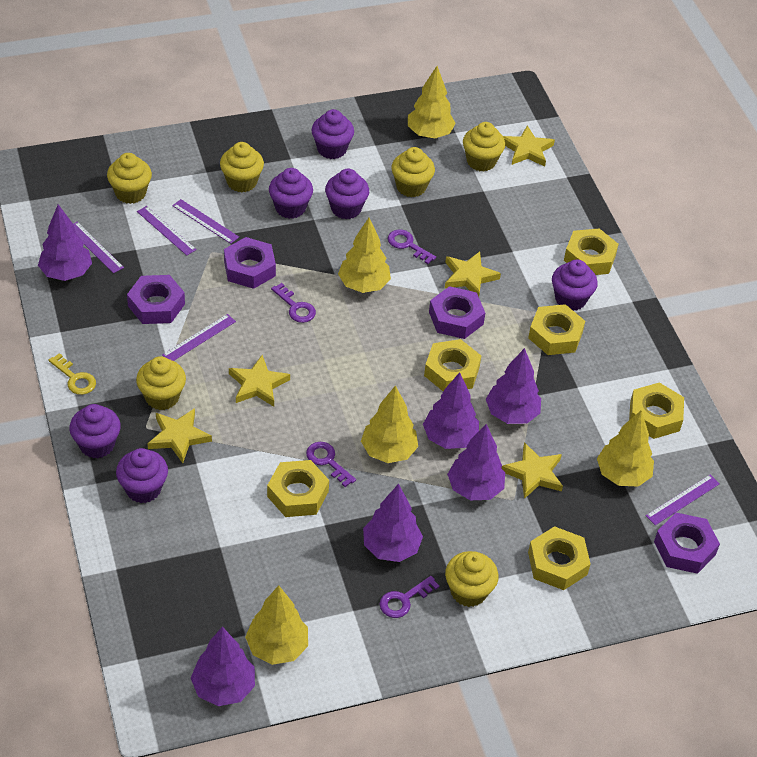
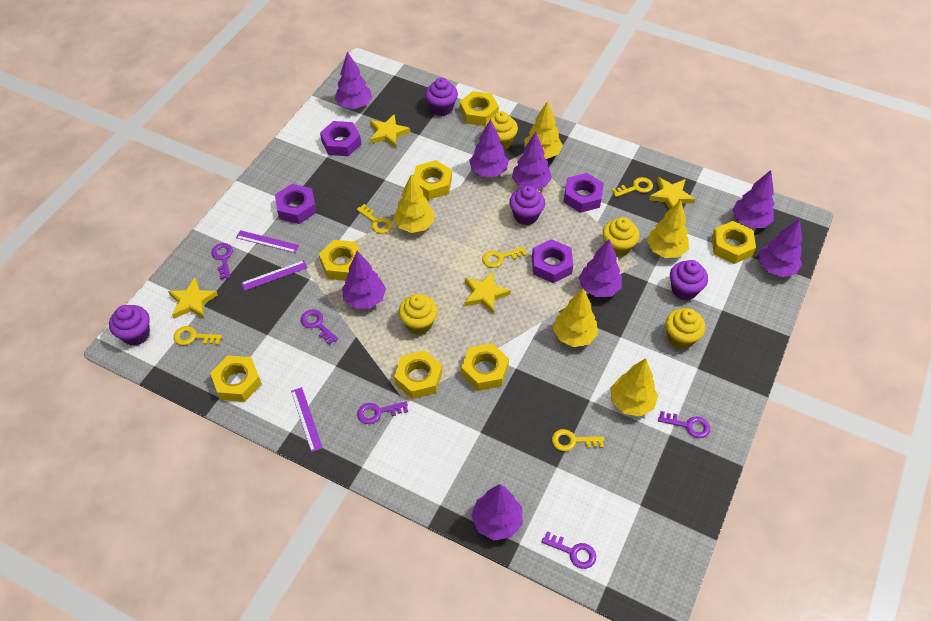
purple cupcake: [69,404,121,458] [116,448,168,503] [269,168,313,219] [311,109,354,159] [325,169,369,219] [552,259,598,311] = 6 -> [109,305,150,346] [425,78,458,116] [509,186,545,225] [670,260,708,301] = 4
purple key: [271,283,316,323] [306,442,356,487] [380,576,439,618] [388,230,436,264] = 4 -> [211,243,233,279] [301,310,338,345] [357,401,408,424] [541,531,596,569] [658,411,710,438] = 5
purple ruler: [73,222,124,273] [137,206,197,256] [162,314,236,361] [172,199,239,244] [646,475,720,525] = 5 -> [236,230,299,253] [241,260,307,291] [291,387,323,452] = 3
purple tree: [38,204,92,281] [191,627,255,706] [363,484,423,562] [423,372,479,449] [447,424,505,500] [486,348,541,424] = 6 -> [335,51,372,109] [342,251,386,309] [469,119,509,177] [471,484,523,541] [512,132,552,189] [579,239,622,297] [732,170,775,228] [759,218,802,277] = 8
yellow cupcake: [107,153,152,204] [136,356,186,410] [220,142,264,192] [391,147,435,197] [445,551,499,607] [463,122,505,172] = 6 -> [399,294,438,335] [484,111,518,150] [603,217,640,257] [666,308,706,349] = 4
yellow key: [49,353,96,395] = 1 -> [174,326,222,345] [357,204,392,234] [482,247,527,268] [552,429,604,451] [612,177,653,197] = 5
yellow nut: [267,460,329,517] [424,339,481,391] [528,304,585,355] [528,526,591,590] [564,228,619,275] [629,382,684,439] = 6 -> [210,355,262,402] [319,240,362,281] [394,350,442,399] [413,160,452,200] [460,91,499,126] [461,343,509,391] [712,221,756,264] = 7
yellow star: [148,408,212,463] [229,355,290,407] [445,251,501,297] [501,442,563,499] [503,126,555,167] = 5 -> [168,278,218,319] [370,114,411,148] [464,271,511,314] [649,177,695,210] = 4

